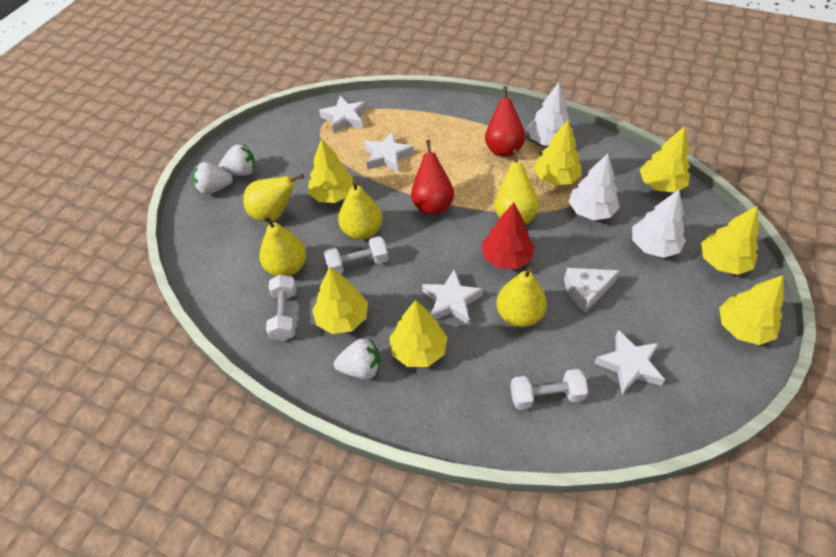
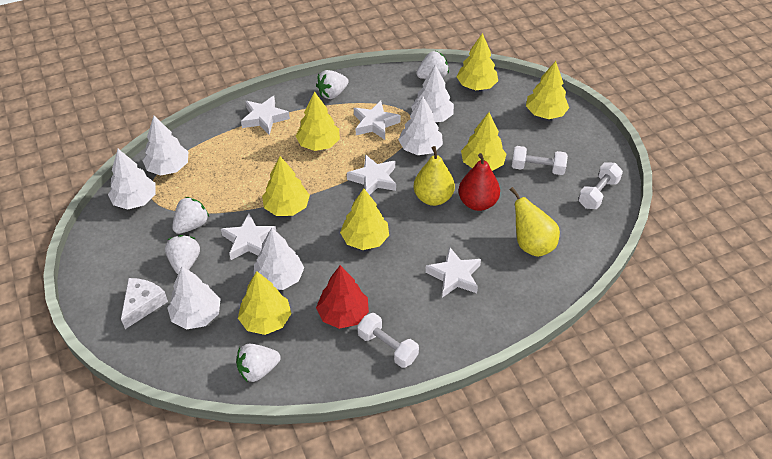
red pear: [411,140,454,214] [485,86,525,156] = 2 -> [458,153,500,211] = 1
white star: [319,96,367,134] [364,131,414,173] [422,269,483,325] [594,330,665,395] = 4 -> [221,213,276,260] [241,96,290,135] [347,154,396,195] [354,100,401,140] [425,246,481,298] = 5
white strawberry: [193,162,233,195] [218,144,256,176] [334,338,381,379] = 3 -> [165,235,200,274] [172,197,209,234] [236,344,281,382] [316,70,349,99] [416,51,449,79] = 5
white tree: [527,82,573,146] [568,154,620,220] [632,190,686,258] = 3 -> [108,149,155,210] [143,116,189,176] [167,266,221,330] [254,228,304,290] [398,96,443,155] [411,65,454,122] = 6
yellow pear: [243,174,304,222] [259,215,306,276] [338,180,383,240] [494,149,539,224] [496,267,547,327] = 5 -> [414,146,455,206] [510,187,560,257] = 2

